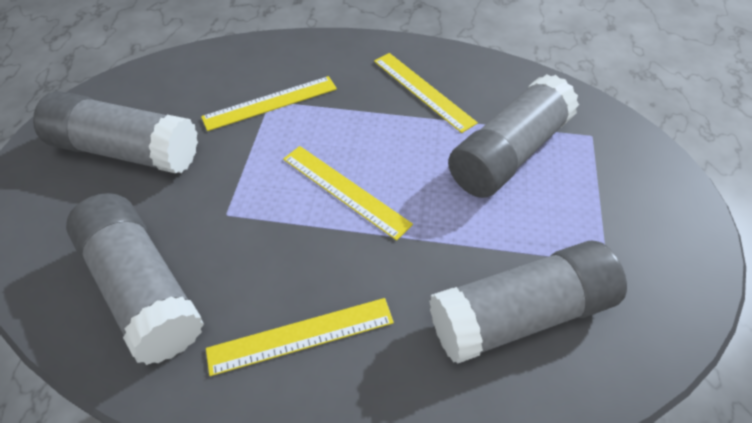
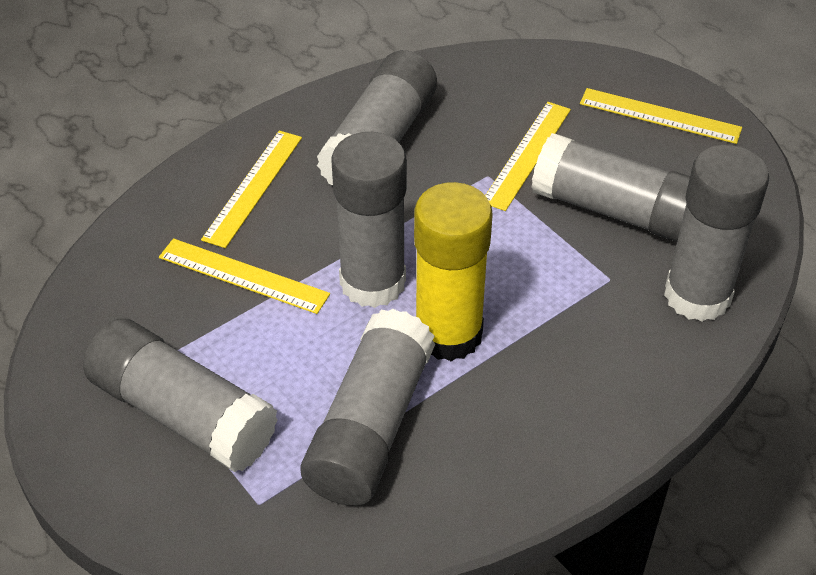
grey glue stick: [33,91,198,174] [66,193,204,365] [429,240,627,364] [448,74,579,198] = 4 -> [83,318,278,472] [301,309,435,506] [317,50,437,185] [331,132,407,308] [531,133,690,242] [664,145,769,322] = 6
yellow glue stick: none = 0 -> [414,182,493,361] = 1

